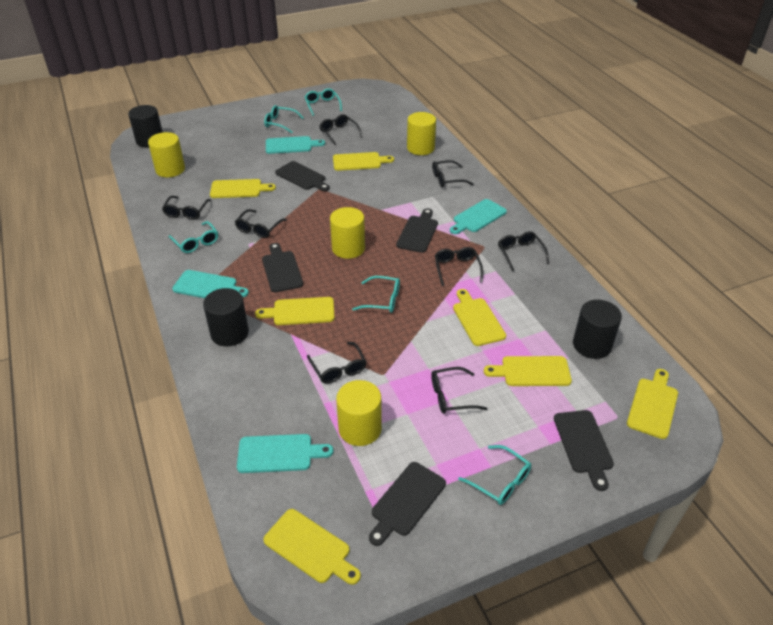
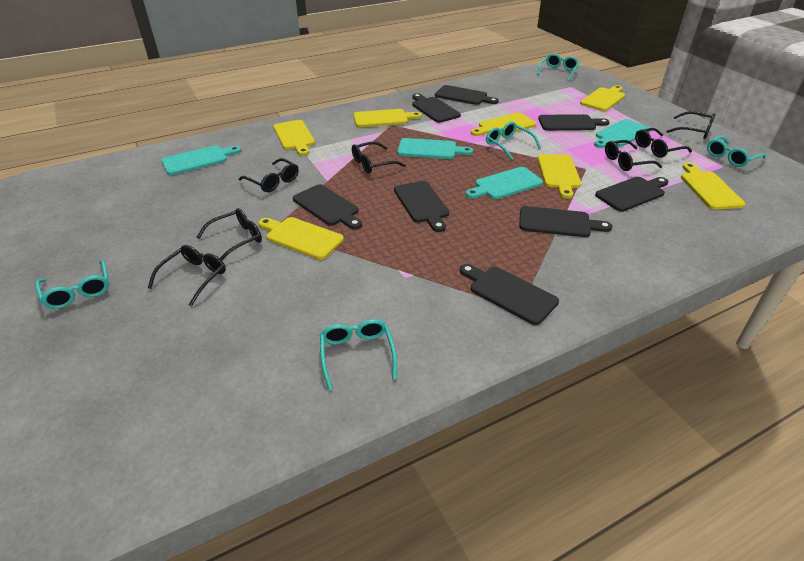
black cutting board: [262,243,303,292] [275,161,330,191] [369,462,446,546] [396,209,438,253] [554,410,614,491] = 5 -> [293,184,362,229] [394,181,449,232] [412,93,461,123] [435,85,499,105] [460,264,559,325] [519,206,612,237] [538,114,609,131] [595,177,668,212] = 8
black cylinder: [128,105,163,148] [203,288,249,347] [573,300,622,359] = 3 -> none = 0
black glasses: [162,196,211,220] [235,209,287,238] [307,342,366,383] [319,114,362,145] [431,367,488,414] [432,160,473,187] [435,247,483,286] [498,231,549,271] = 8 -> [148,245,226,306] [196,208,262,260] [239,158,299,192] [352,142,406,174] [605,140,662,171] [635,128,692,158] [666,111,716,139] = 7
yellow cylinder: [148,132,185,177] [330,207,365,259] [336,380,382,446] [407,112,436,155] = 4 -> none = 0

